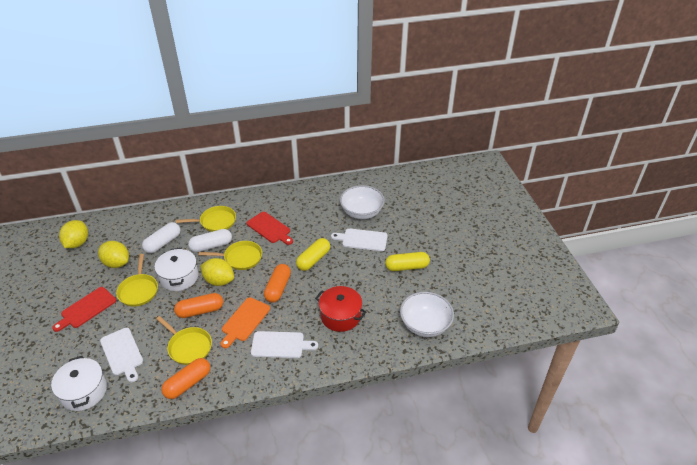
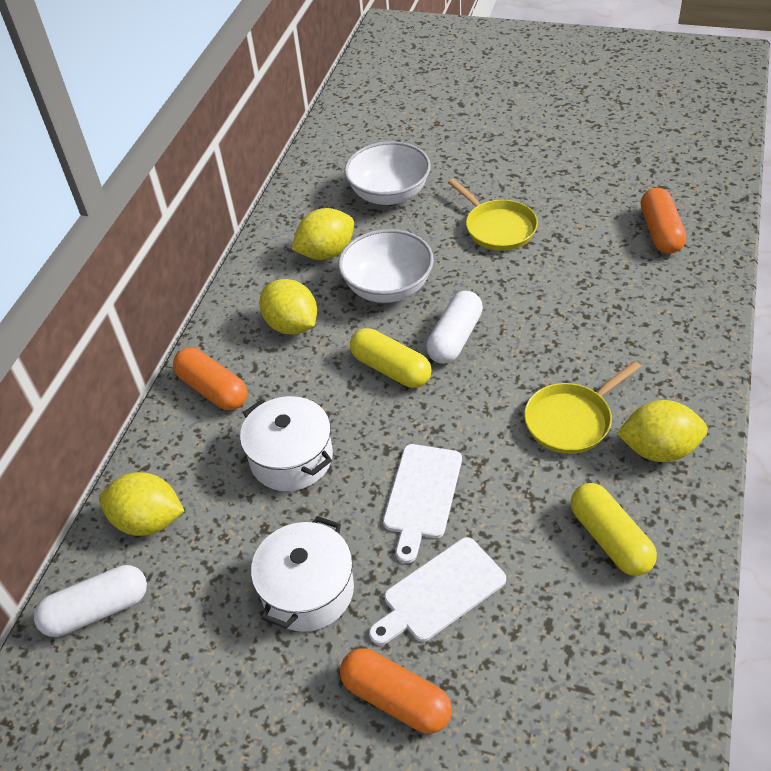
orange cutting board: [221,297,270,348] = 1 -> none = 0
red cutting board: [52,287,116,332] [247,212,293,245] = 2 -> none = 0
red pot: [315,286,366,332] = 1 -> none = 0
white cutting board: [100,328,143,382] [251,331,318,358] [331,228,388,251] = 3 -> [369,537,506,645] [383,444,462,563] = 2
yellow lemon: [59,220,88,248] [98,241,129,268] [200,258,234,286] = 3 -> [99,472,184,536] [259,279,317,335] [292,208,354,260] [616,400,708,462] = 4
yellow pan: [116,254,158,307] [156,316,212,365] [176,206,236,232] [199,241,262,270] = 4 -> [448,179,538,251] [524,361,641,454] = 2

